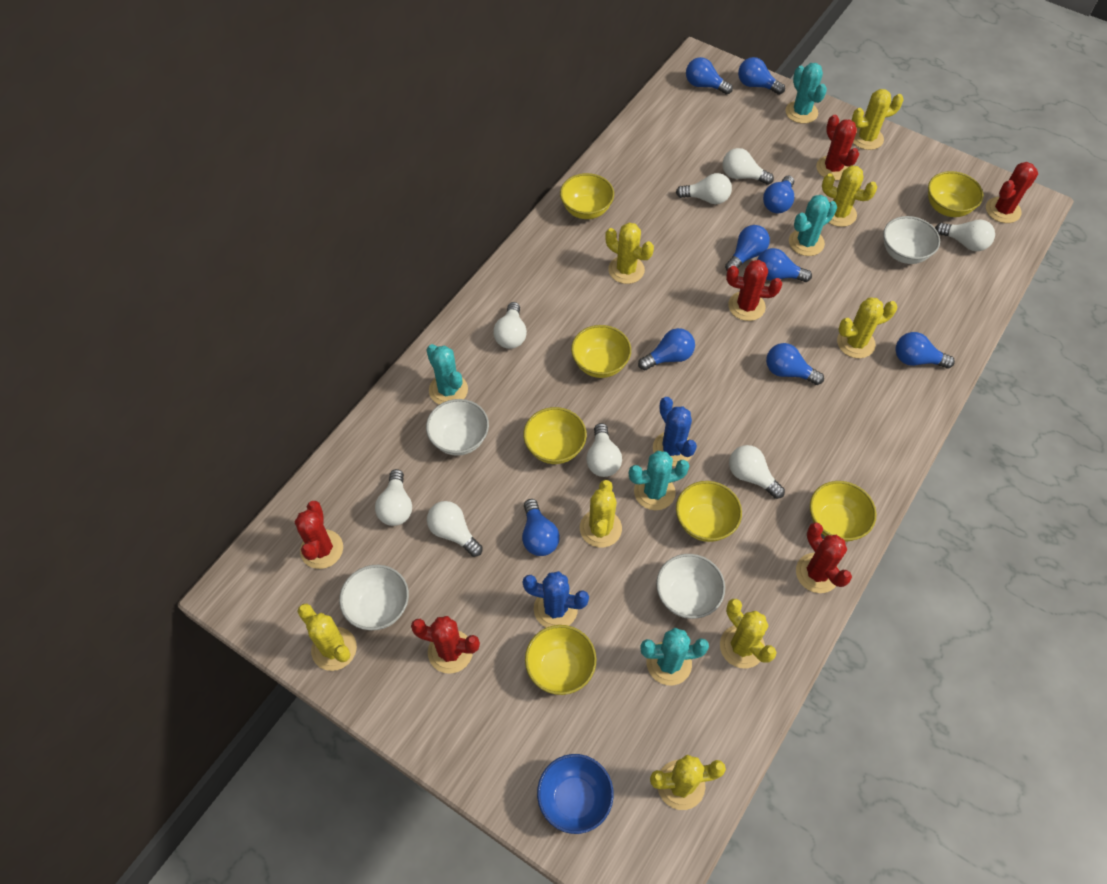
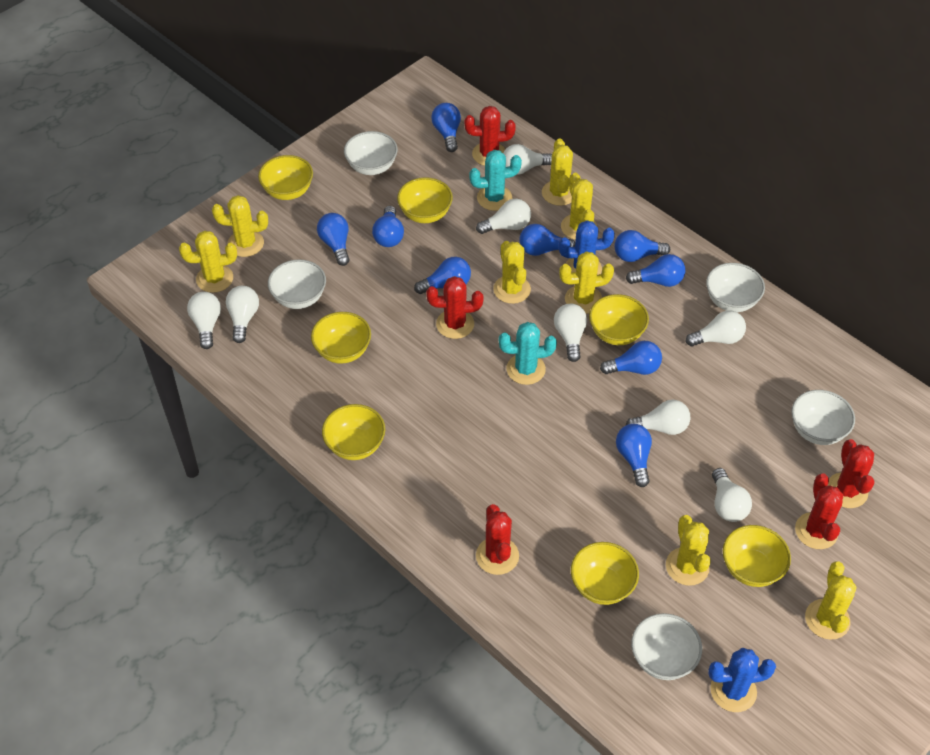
blue bowl: [537,754,614,834] = 1 -> none = 0
red cactus: [295,501,343,569] [411,616,480,674] [726,260,782,321] [796,522,852,593] [816,115,859,180] [986,162,1038,223] = 6 -> [426,276,483,339] [464,106,516,166] [476,504,519,575] [795,473,843,549] [827,439,874,508] = 5
turquoise cactus: [426,344,468,405] [629,451,689,510] [640,628,709,686] [785,63,827,124] [789,195,837,256] = 5 -> [469,150,522,211] [499,322,557,385] = 2
white bowl: [339,565,409,630] [426,399,489,456] [656,554,725,619] [883,216,940,264] = 4 -> [268,259,326,309] [344,131,398,175] [631,613,702,680] [706,263,765,312] [792,390,855,445] = 5

